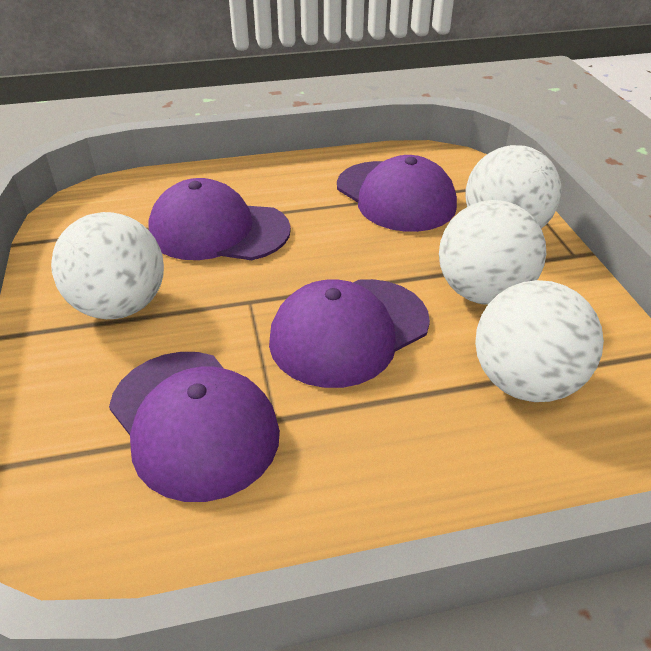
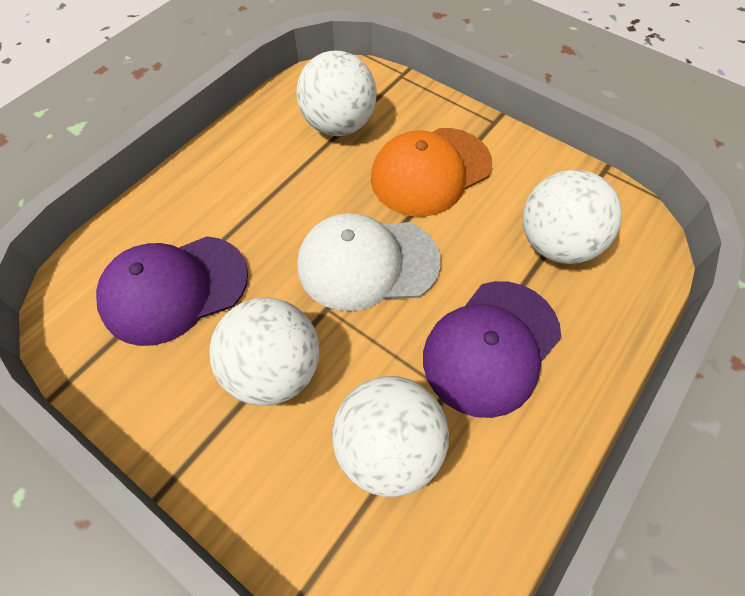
orange cap: none = 0 -> [371,128,492,217] = 1
purple cap: [109,352,280,502] [148,178,291,260] [269,279,430,388] [337,155,457,232] = 4 -> [96,236,248,346] [423,281,561,418] = 2
white cap: none = 0 -> [297,213,441,311] = 1

